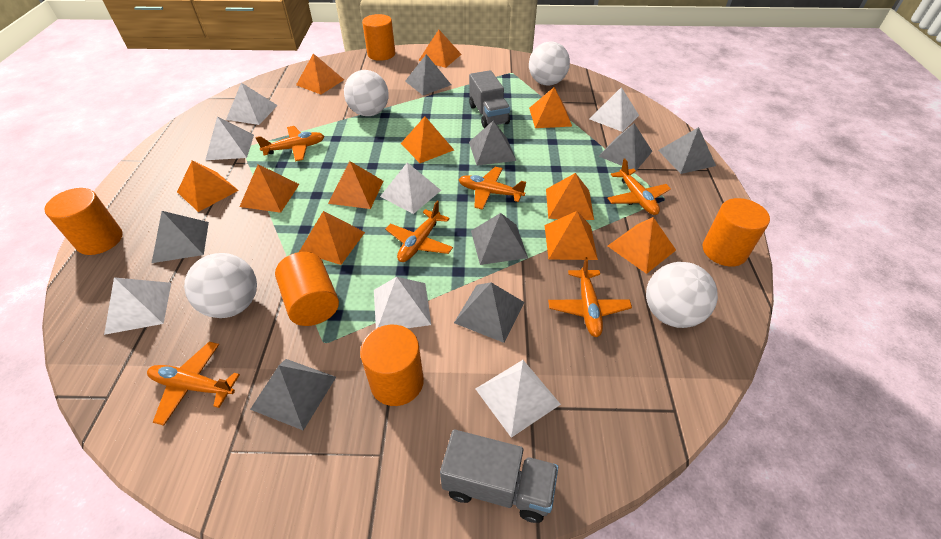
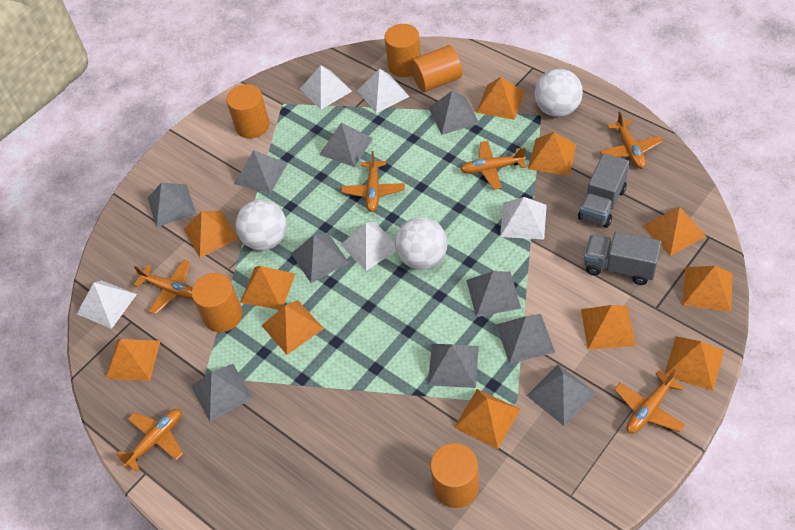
grey pyramid: [152,211,209,263] [250,359,336,431] [405,54,451,95] [454,282,525,343] [469,121,516,166] [471,213,528,265] [599,123,653,170] [658,127,716,174] = 8 -> [148,183,196,228] [191,364,253,422] [234,150,288,194] [291,234,349,283] [319,122,373,167] [428,344,479,388] [429,91,479,135] [466,271,521,317] [496,314,555,364] [526,364,596,426] = 10
white ball: [184,253,257,318] [344,70,389,116] [529,41,570,85] [646,262,718,328] = 4 -> [235,200,287,251] [395,217,447,270] [534,69,583,117] = 3
white pyramid: [104,277,171,335] [206,117,254,160] [226,83,278,125] [374,277,431,328] [380,162,441,214] [476,360,561,438] [589,87,639,132] = 7 -> [77,280,137,329] [300,65,352,110] [340,222,396,271] [357,69,410,113] [500,197,547,239] = 5

